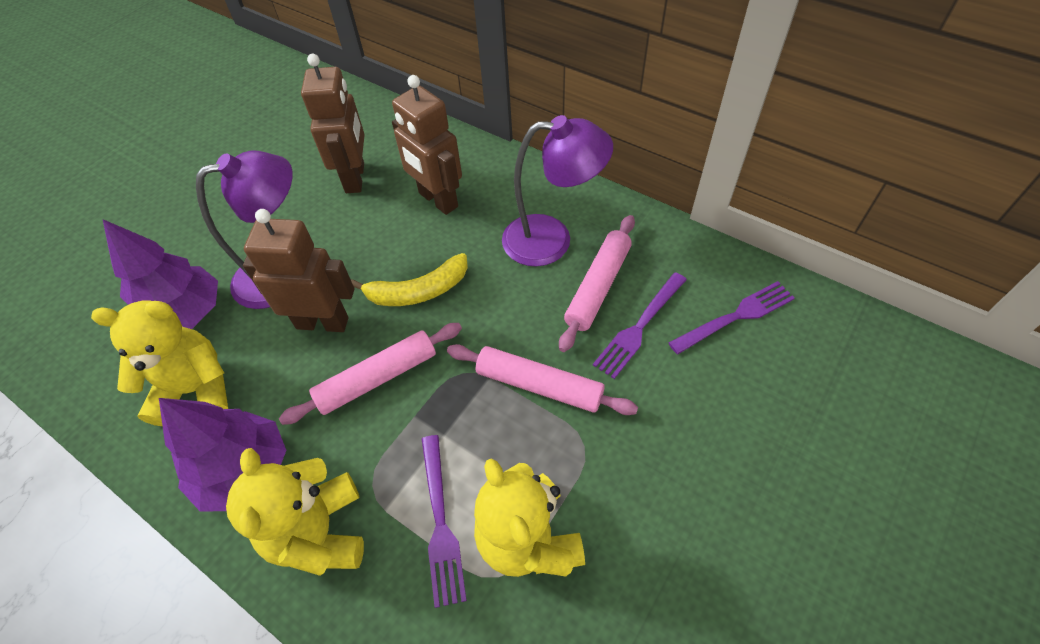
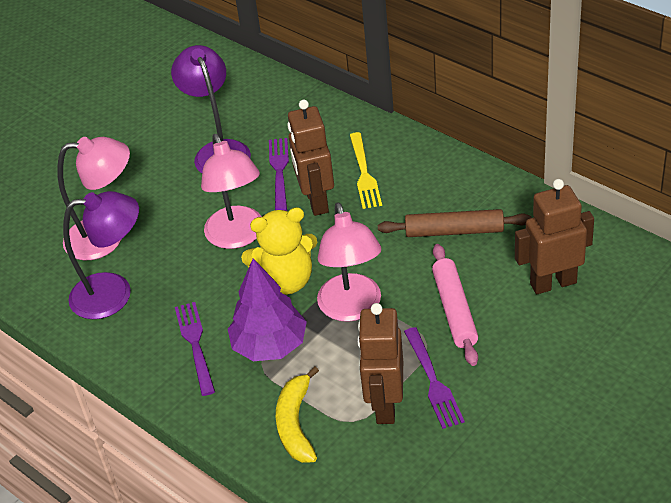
brown rolling pin: none = 0 -> [378,209,531,237] = 1
pink lamp: none = 0 -> [57,137,130,260] [201,134,262,249] [317,202,382,322] = 3
pink rolling pin: [279,323,462,425] [447,344,638,415] [559,215,635,352] = 3 -> [432,244,478,366] = 1
purple tree: [103,219,218,329] [159,398,287,512] = 2 -> [228,259,307,361] = 1
yellow fork: none = 0 -> [350,132,382,209] = 1
yellow teddy bear: [91,301,228,426] [226,448,364,576] [474,459,585,577] = 3 -> [241,207,317,295] = 1

